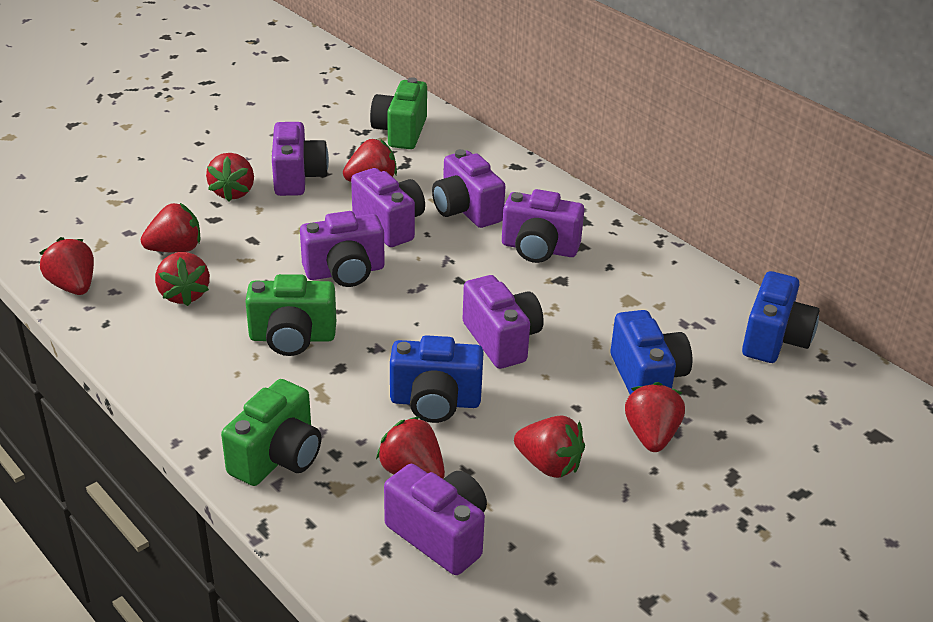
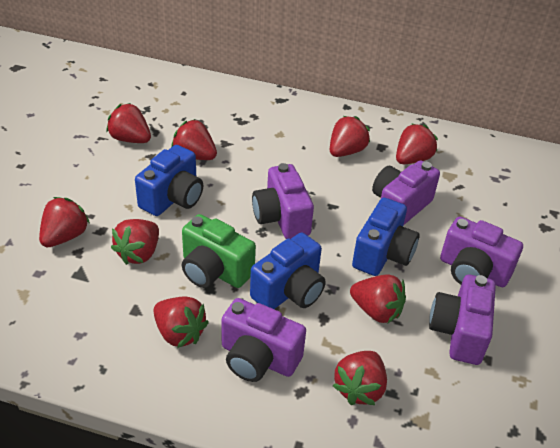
green camera: [221,379,321,486] [245,274,336,356] [370,77,427,149] = 3 -> [182,214,256,288] = 1
purple camera: [272,122,329,196] [300,211,385,287] [351,168,425,247] [384,464,487,575] [432,149,506,228] [463,275,544,369] [502,189,584,263] = 7 -> [221,298,306,382] [252,163,314,239] [372,160,440,225] [429,275,496,365] [440,216,523,287] = 5
red strawberry: [40,237,94,295] [141,203,200,253] [155,252,210,306] [206,153,254,201] [343,139,397,182] [376,416,445,479] [514,415,585,478] [625,382,685,452] = 8 -> [39,197,90,247] [106,103,151,143] [111,219,159,265] [153,297,209,348] [171,119,217,160] [330,116,370,157] [333,351,387,405] [350,275,406,323] [396,123,438,164] = 9

